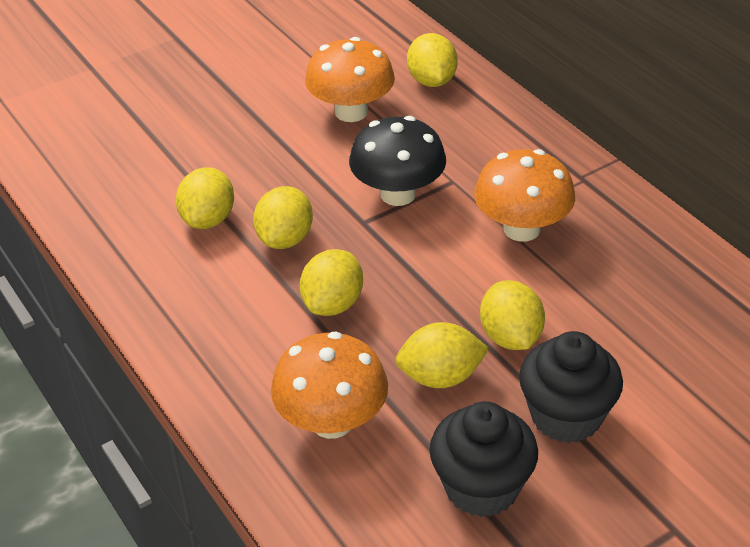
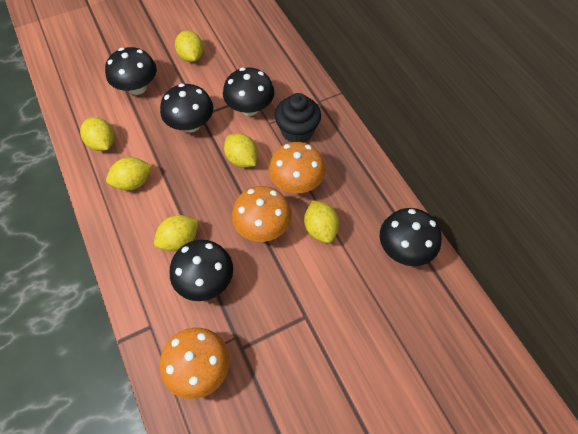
black cupcake: [429,401,538,517] [519,331,623,443] = 2 -> [275,93,321,142] = 1
black mushroom: [349,116,446,206] = 1 -> [105,47,157,95] [160,84,213,132] [170,240,233,301] [223,67,275,116] [380,208,442,266] = 5

